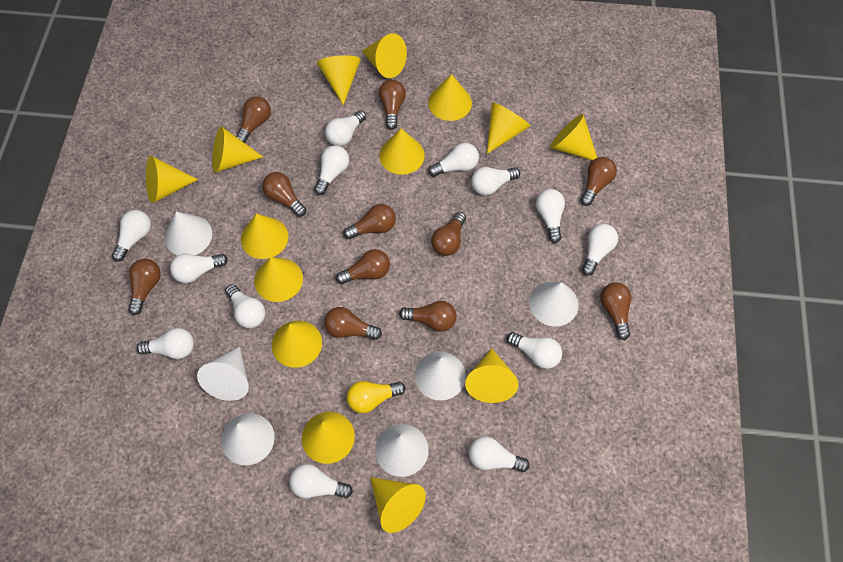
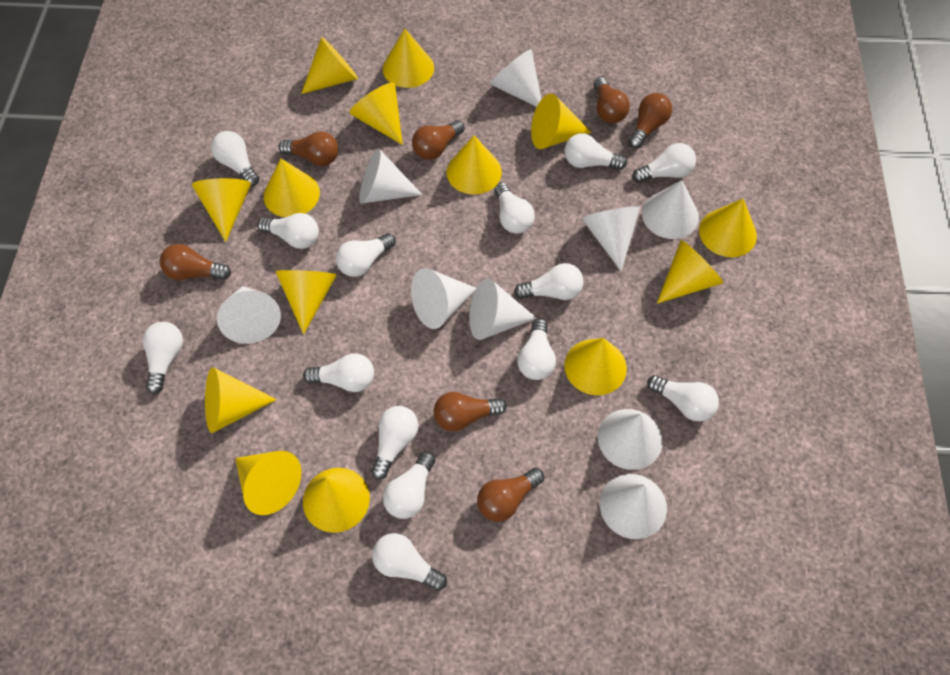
brown light bulb: [128,259,161,315] [236,96,271,143] [262,172,306,217] [324,307,382,340] [336,249,390,284] [343,204,396,239] [379,80,406,130] [399,301,457,332] [431,212,466,256] [581,157,617,206] [600,282,632,340] = 11 -> [160,244,231,280] [279,131,338,166] [412,120,465,160] [434,392,507,432] [477,468,544,522] [594,77,630,123] [629,93,672,149] = 7
white cone: [165,212,212,256] [197,346,249,401] [221,413,275,465] [375,424,429,477] [415,352,466,401] [529,281,579,327] = 6 -> [217,286,281,344] [359,149,422,204] [411,268,476,329] [469,278,537,340] [490,49,541,107] [582,206,640,271] [598,409,663,470] [600,474,667,539] [642,180,699,239] = 9
white light bulb: [112,210,151,262] [137,328,194,359] [170,254,228,283] [225,284,265,328] [289,464,353,498] [314,145,349,195] [325,110,366,146] [428,143,479,177] [469,436,530,472] [471,167,520,195] [507,332,562,369] [536,189,565,243] [582,224,618,276] = 13 -> [143,322,183,394] [211,131,259,186] [257,213,319,249] [303,353,374,392] [336,233,396,277] [371,406,418,480] [372,533,447,591] [383,451,436,519] [494,183,535,234] [514,263,584,300] [517,318,556,380] [564,133,627,170] [632,143,696,183] [647,375,719,422] = 14
yellow light bulb: [347,381,406,413] = 1 -> none = 0

